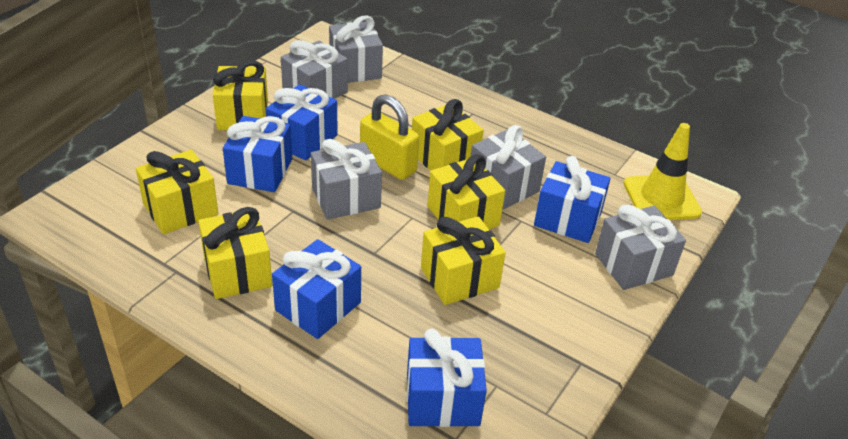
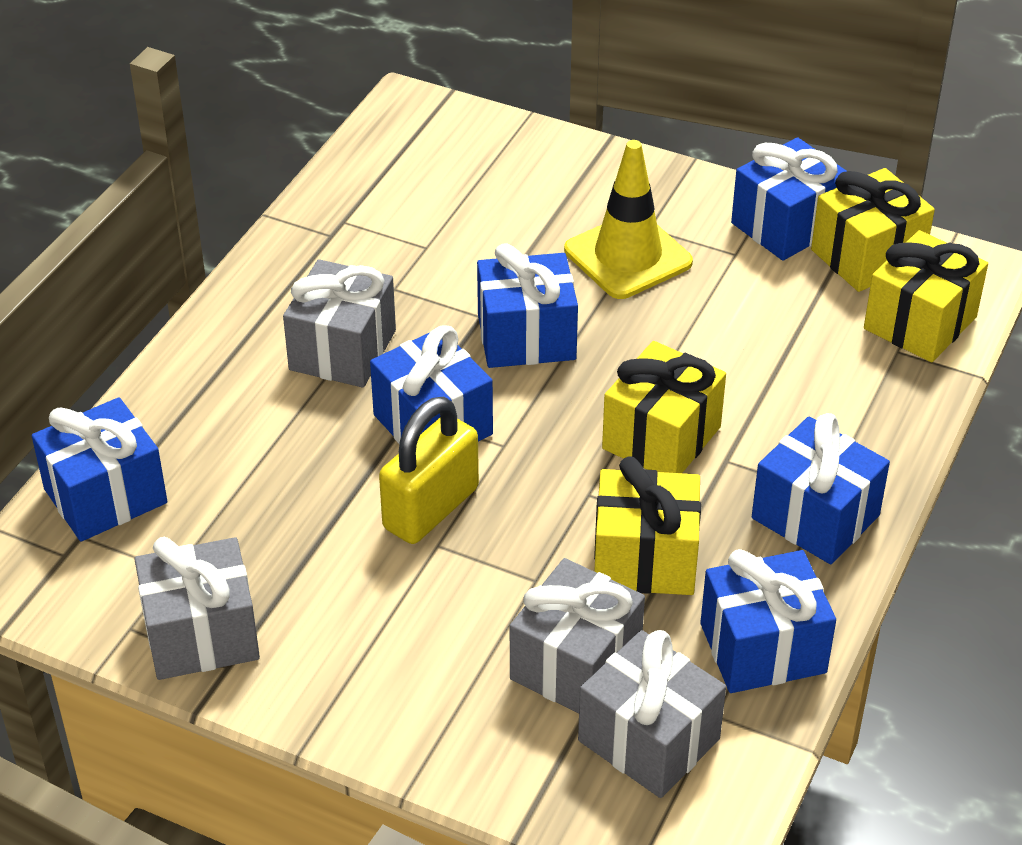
blue gift: [223,116,292,192] [266,84,338,161] [272,239,361,339] [407,329,487,427] [534,156,611,243] = 5 -> [32,397,167,542] [370,325,493,444] [477,243,578,368] [700,549,836,693] [731,137,846,261] [752,413,890,564] = 6
grey gift: [281,40,348,99] [311,139,382,220] [329,16,383,83] [471,125,546,209] [595,205,686,290] = 5 -> [135,537,260,680] [283,259,396,388] [510,558,645,713] [578,630,726,798] = 4
yellow gift: [136,150,218,234] [198,207,272,299] [213,61,268,130] [412,99,484,171] [421,216,505,305] [428,154,505,229] = 6 -> [594,456,701,595] [602,341,726,473] [811,168,935,292] [864,230,988,362] = 4

